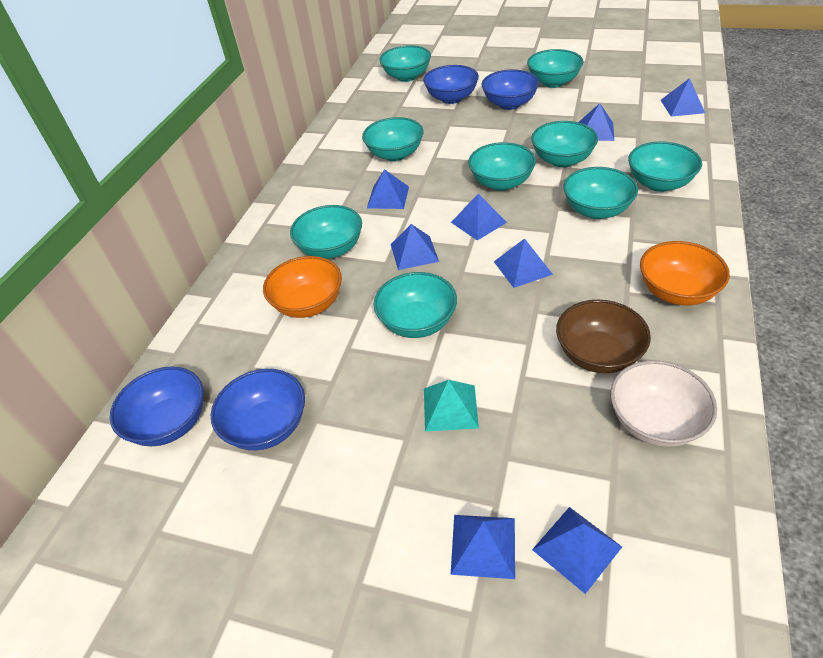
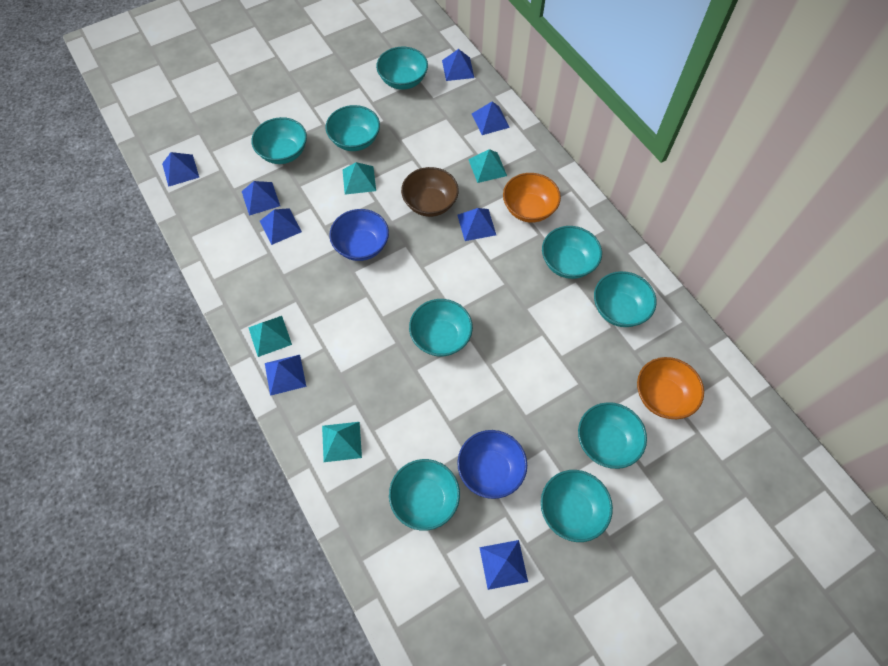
blue bowl: [110,367,204,446] [211,369,305,450] [423,65,479,104] [482,69,539,110] = 4 -> [329,209,389,261] [457,430,527,499] = 2
turquoise pyramid: [424,380,479,431] = 1 -> [248,316,292,357] [322,422,362,462] [343,162,376,195] [468,149,507,183] = 4
white bowl: [610,360,717,447] = 1 -> none = 0

